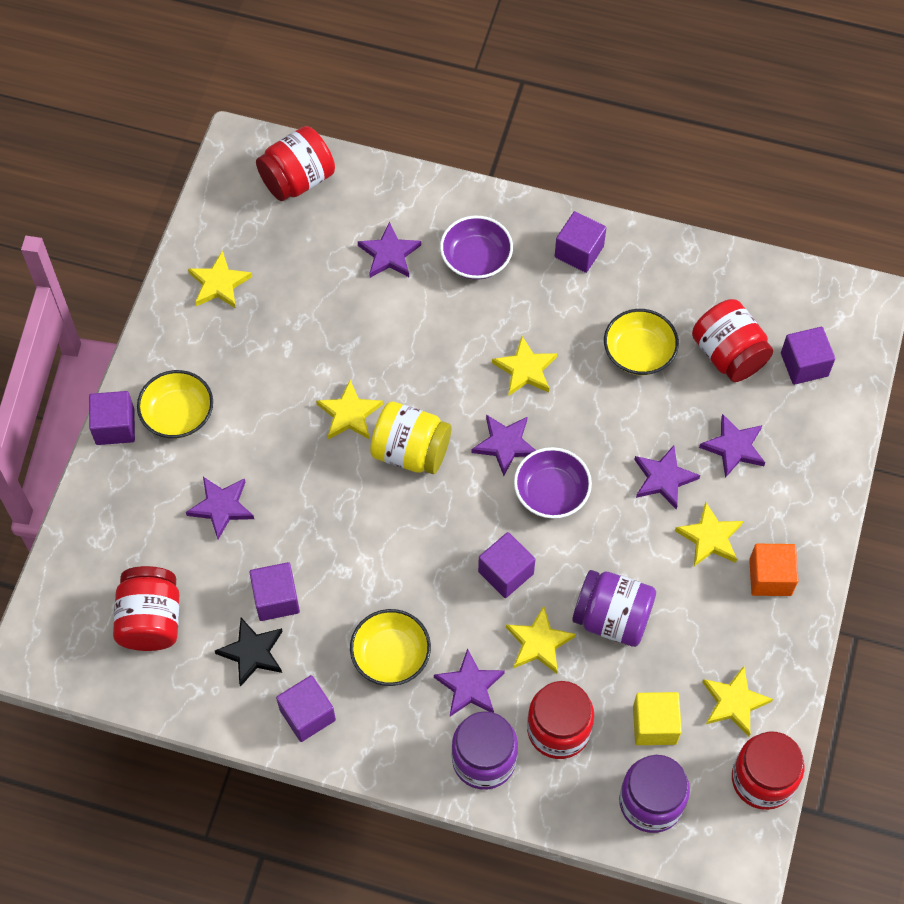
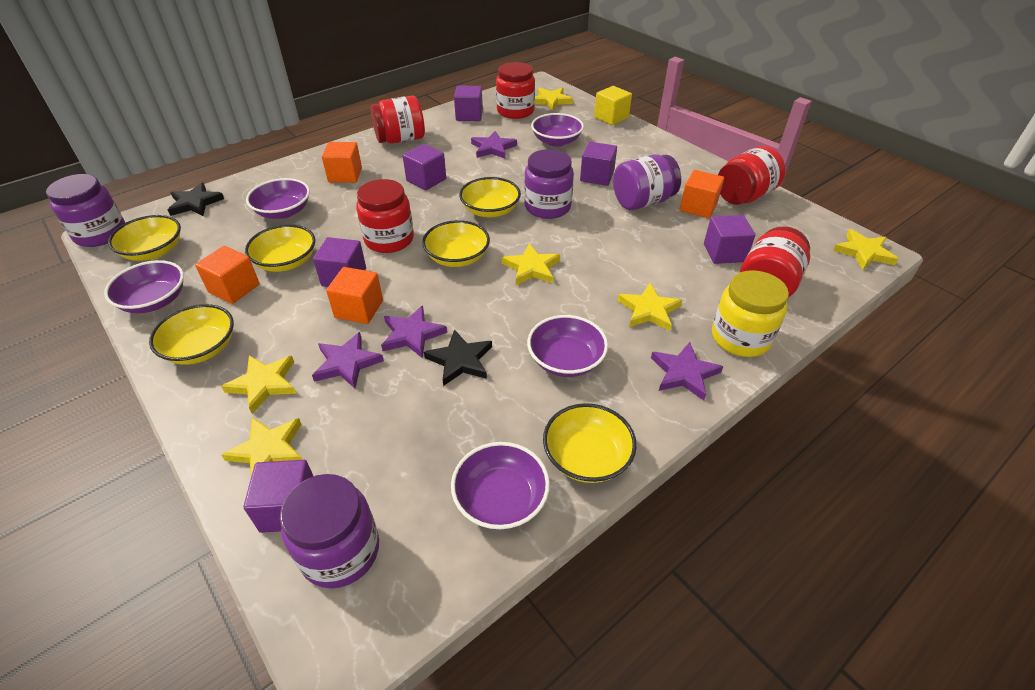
black star: [215,618,283,687] = 1 -> [168,183,224,216] [424,329,492,386] = 2
orange cube: [749,544,799,596] = 1 -> [195,246,260,304] [322,142,362,183] [326,267,383,324] [680,170,724,218] = 4
purple bowl: [440,216,513,280] [514,447,592,519] = 2 -> [104,260,184,313] [246,178,310,219] [451,442,550,530] [527,315,608,377] [531,113,584,147] = 5
purple jar: [452,711,518,790] [572,570,656,647] [619,755,690,833] = 3 -> [46,174,125,247] [280,474,379,588] [524,149,574,219] [613,154,681,210] = 4
purple star: [186,477,254,539] [358,222,421,278] [434,648,505,716] [472,415,536,476] [634,445,700,510] [699,414,765,478] = 6 -> [312,332,384,389] [381,306,447,358] [471,131,517,159] [651,342,723,400] = 4
yellow bowl: [137,370,213,438] [350,609,431,686] [604,309,679,375] = 3 -> [108,215,181,261] [149,304,234,365] [245,224,315,272] [422,220,490,267] [459,177,521,218] [543,403,637,483] = 6

